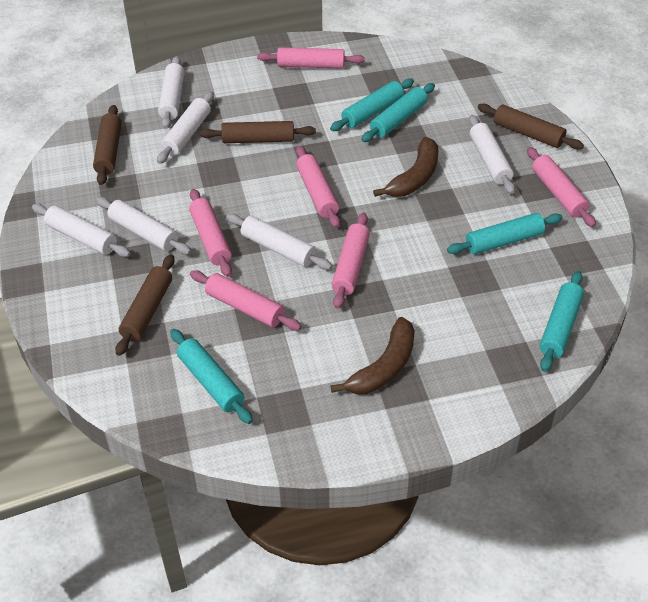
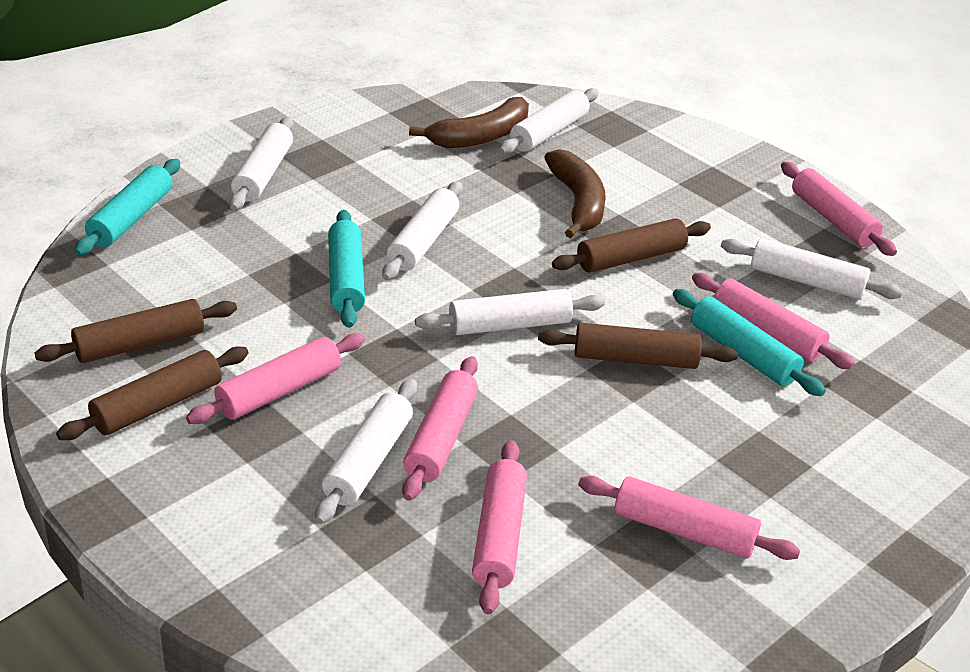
turquoise rolling pin: [170,329,253,424] [330,78,414,131] [361,83,435,142] [447,213,563,255] [539,271,584,372] = 5 -> [74,159,180,256] [328,210,365,328] [673,289,826,396] = 3

